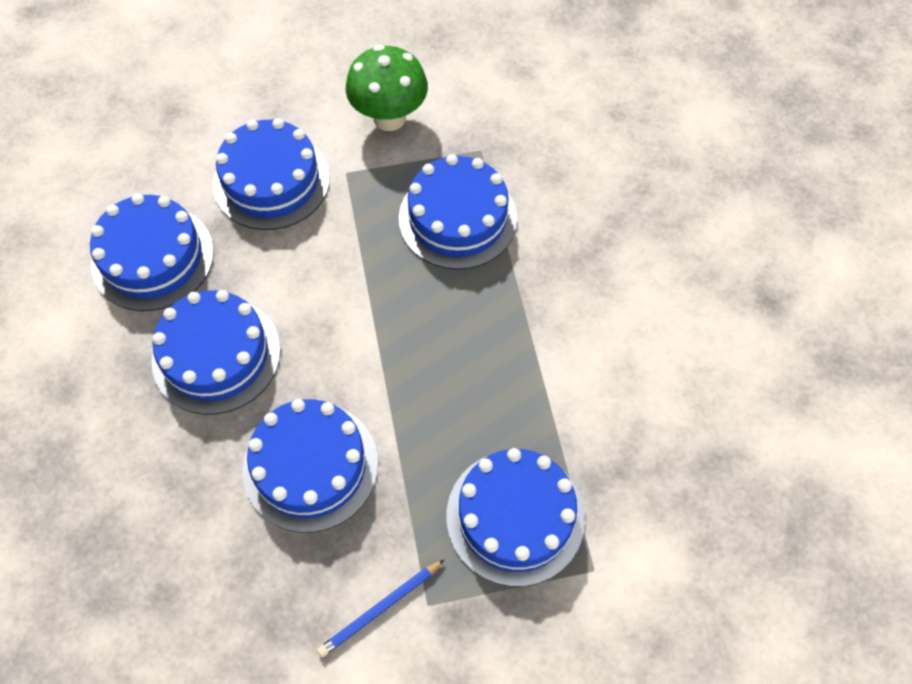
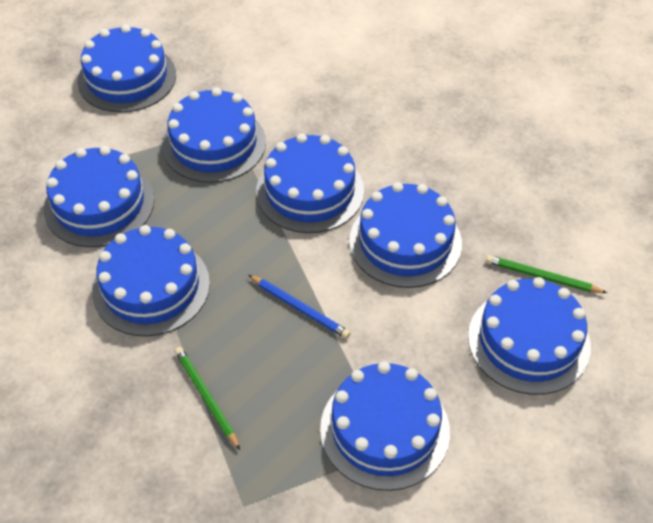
blue cake: [90,193,214,311] [151,290,281,415] [213,118,330,230] [242,399,378,533] [399,154,517,270] [446,448,585,587] = 6 -> [44,146,154,247] [77,24,176,113] [92,225,210,336] [162,87,266,183] [256,133,364,233] [320,361,450,491] [349,182,462,288] [468,277,591,395] = 8
green mushroom: [346,45,428,131] = 1 -> none = 0
green pencil: none = 0 -> [175,347,240,450] [486,255,607,293] = 2

